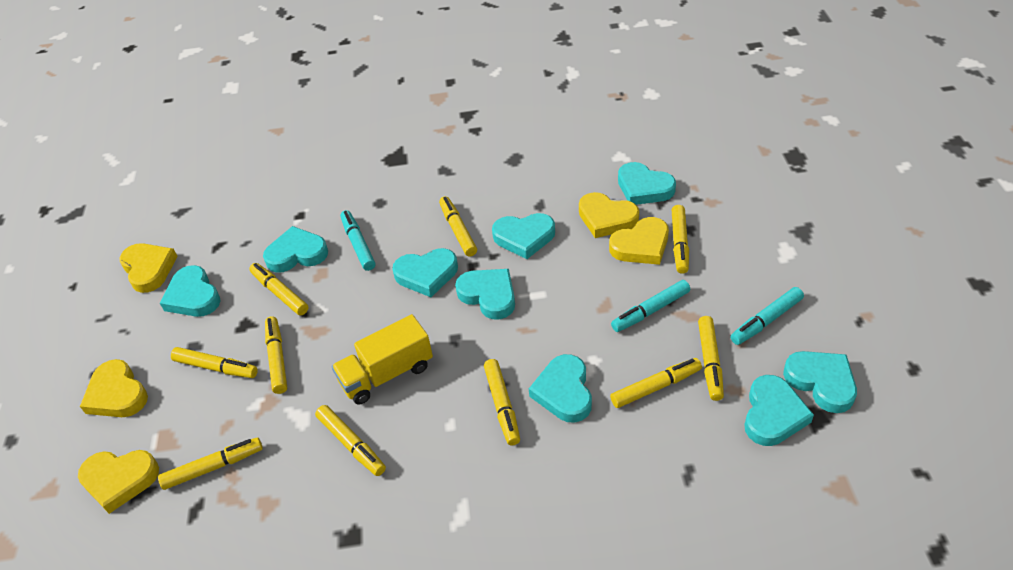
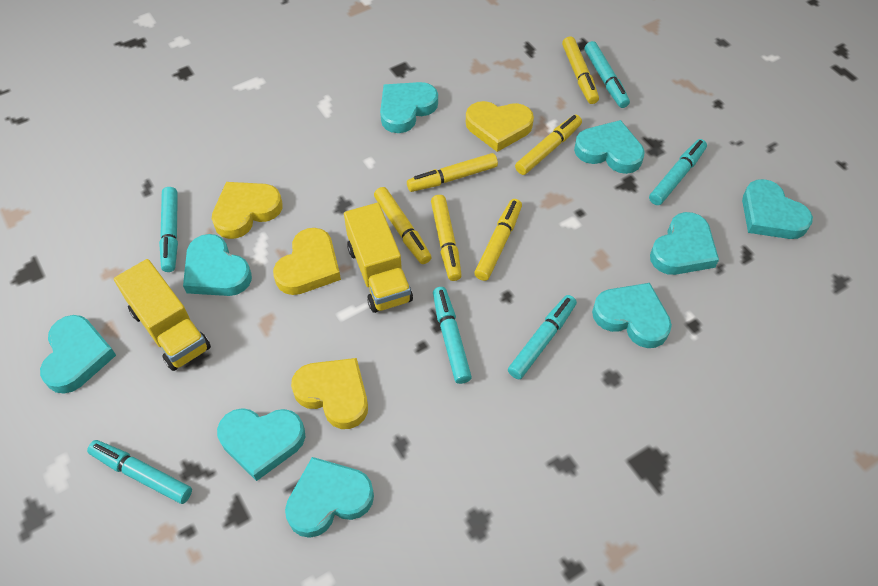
turquoise marker: [340,210,375,271] [611,280,690,332] [731,287,804,345] = 3 -> [87,440,192,504] [159,187,178,272] [433,287,472,384] [508,295,577,379] [584,41,630,108] [649,139,707,205] = 6
yellow heart: [78,450,159,514] [80,359,148,417] [119,243,178,293] [579,192,639,238] [609,217,669,265] = 5 -> [212,182,283,239] [273,228,341,295] [291,358,368,429] [466,101,534,152] = 4
yellow marker: [158,438,263,490] [171,347,258,378] [249,263,308,315] [265,316,287,394] [315,405,386,476] [439,196,477,257] [484,359,520,445] [610,358,702,408] [672,205,689,274] [698,316,724,401] = 10 -> [374,187,432,264] [407,153,498,192] [431,195,462,281] [474,199,522,281] [515,115,582,175] [562,36,599,104] = 6
yellow truck: [332,314,433,405] = 1 -> [114,259,211,371] [344,203,413,313] = 2

